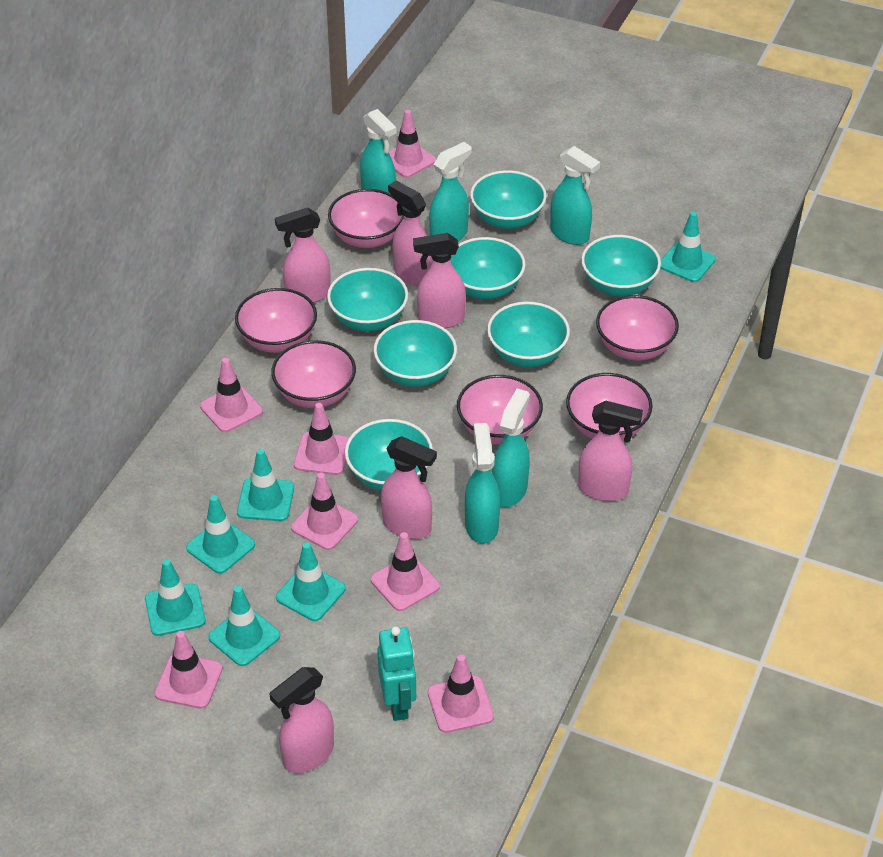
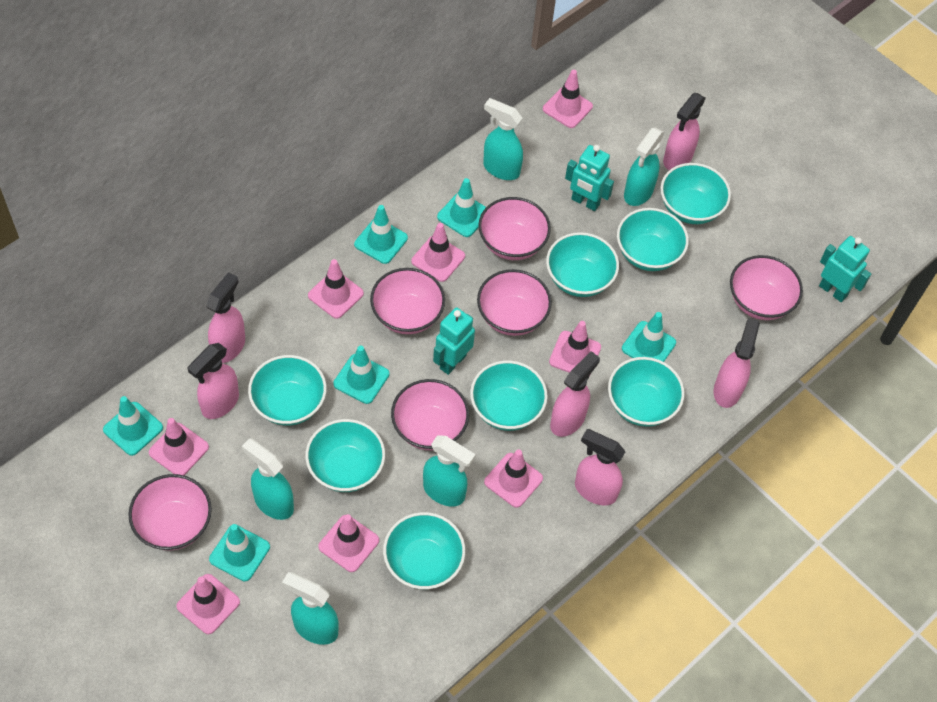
pink traffic cone: [154,631,223,709] [200,358,263,432] [291,473,358,550] [294,403,349,475] [371,532,440,611] [389,110,436,178] [428,654,494,733] = 7 -> [149,418,209,475] [176,574,240,634] [308,259,364,319] [318,514,379,572] [411,223,465,282] [484,449,543,508] [543,70,593,128] [549,321,601,375] = 8
turquoise bowl: [327,268,408,332] [345,419,433,491] [373,320,457,387] [450,237,526,299] [470,170,547,229] [487,302,570,367] [581,235,661,297] = 7 -> [248,355,327,426] [305,419,385,492] [383,512,465,589] [470,360,548,431] [546,232,619,297] [608,357,685,427] [617,208,689,271] [661,163,731,224] = 8
turquoise robot: [377,626,416,721] = 1 -> [433,307,475,375] [565,145,614,211] [819,236,871,302] = 3

